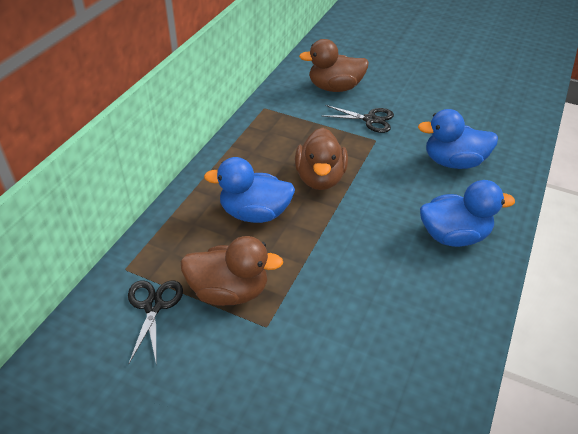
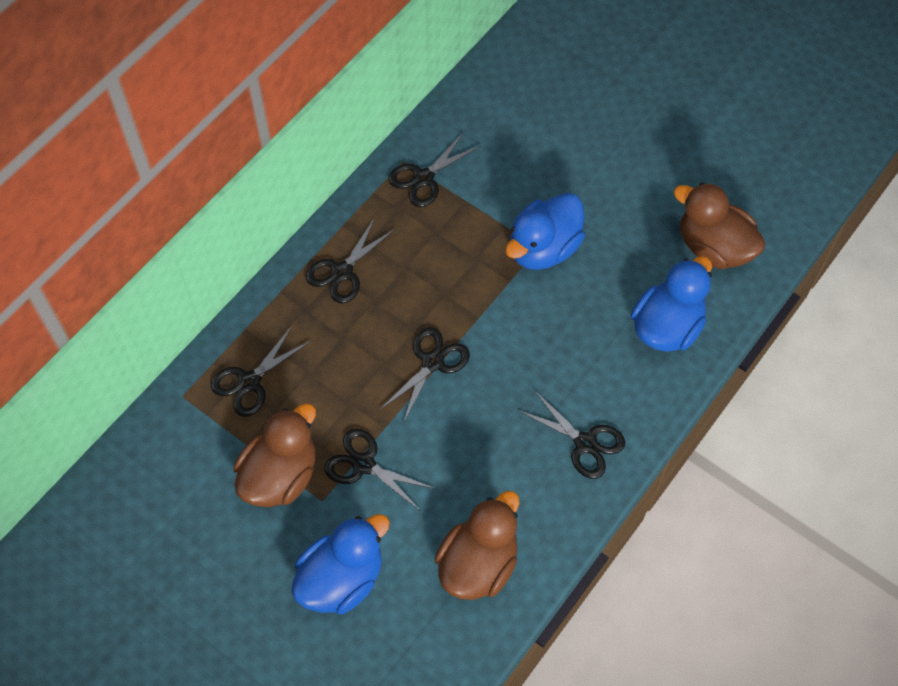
black scissors: [128,280,183,363] [323,105,394,133] = 2 -> [211,326,311,417] [306,217,395,304] [324,428,436,511] [380,327,470,423] [388,132,481,207] [518,390,625,479] = 6

